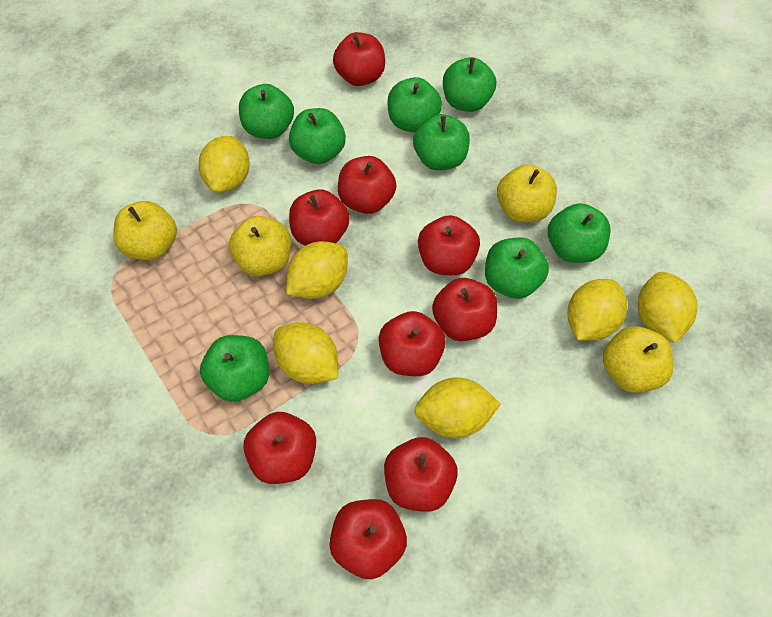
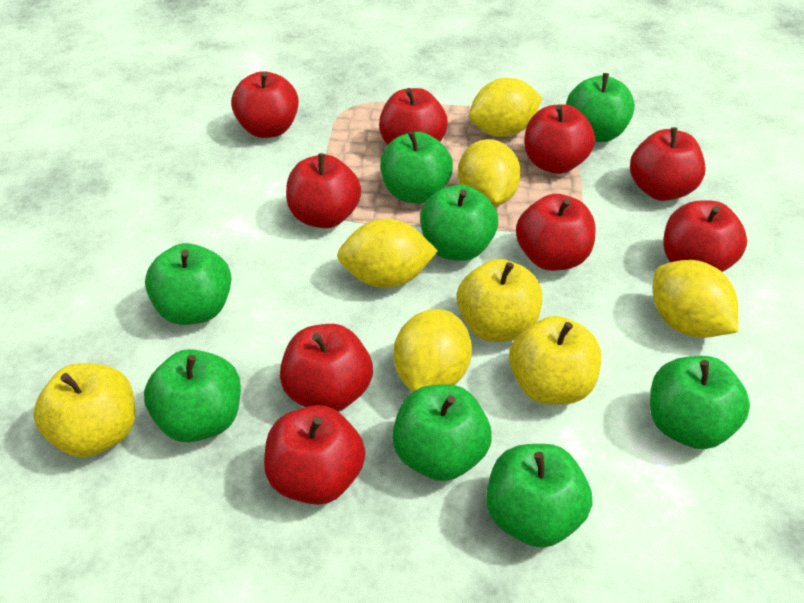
yellow apple: [113,201,177,260] [229,216,291,276] [497,164,557,222] [603,326,673,393] = 4 -> [33,363,135,458] [457,259,542,342] [509,316,601,404] = 3
yellow lemon: [198,136,250,193] [273,322,338,384] [286,241,348,299] [414,377,501,438] [567,279,627,341] [638,272,698,343] = 6 -> [337,219,438,288] [394,309,472,392] [458,139,521,207] [469,78,542,137] [653,260,738,338] = 5

